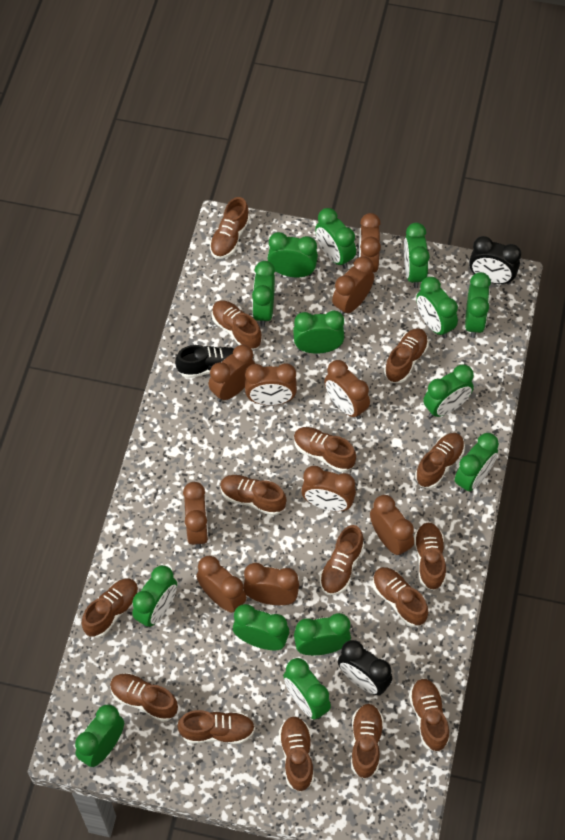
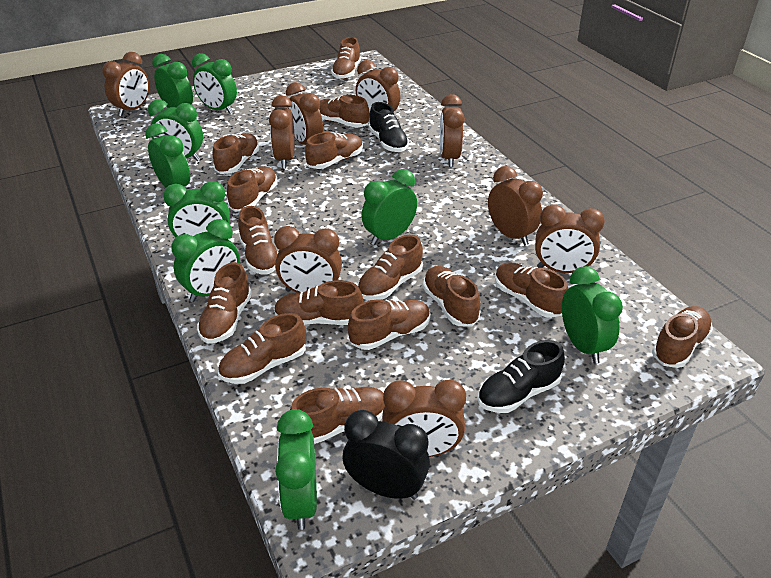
black clock: [338,640,392,695] [469,236,521,284] = 2 -> [343,410,430,500] = 1
black shoe: [175,345,234,378] = 1 -> [368,102,409,152] [478,340,565,413] = 2
brown clock: [183,482,208,549] [196,556,247,613] [208,345,255,402] [243,563,299,605] [245,363,297,405] [301,466,356,511] [324,360,370,419] [332,256,374,315] [359,213,381,273] [370,495,414,557] = 10 -> [102,52,149,116] [269,95,295,168] [274,226,342,293] [286,82,323,145] [356,60,400,115] [382,380,466,457] [440,94,465,167] [488,166,543,246] [535,204,605,273] = 9
green clock: [75,704,124,767] [132,565,177,628] [233,604,289,650] [252,261,275,327] [267,232,318,277] [283,658,331,720] [293,310,344,354] [294,613,351,655] [315,208,356,269] [404,223,430,288] [416,277,458,339] [423,364,474,418] [455,433,499,493] [465,272,491,338] = 14 -> [145,123,190,188] [148,99,203,161] [152,54,193,108] [163,181,230,237] [171,219,240,302] [192,53,237,114] [275,409,317,530] [361,169,417,245] [562,266,623,364] = 9

